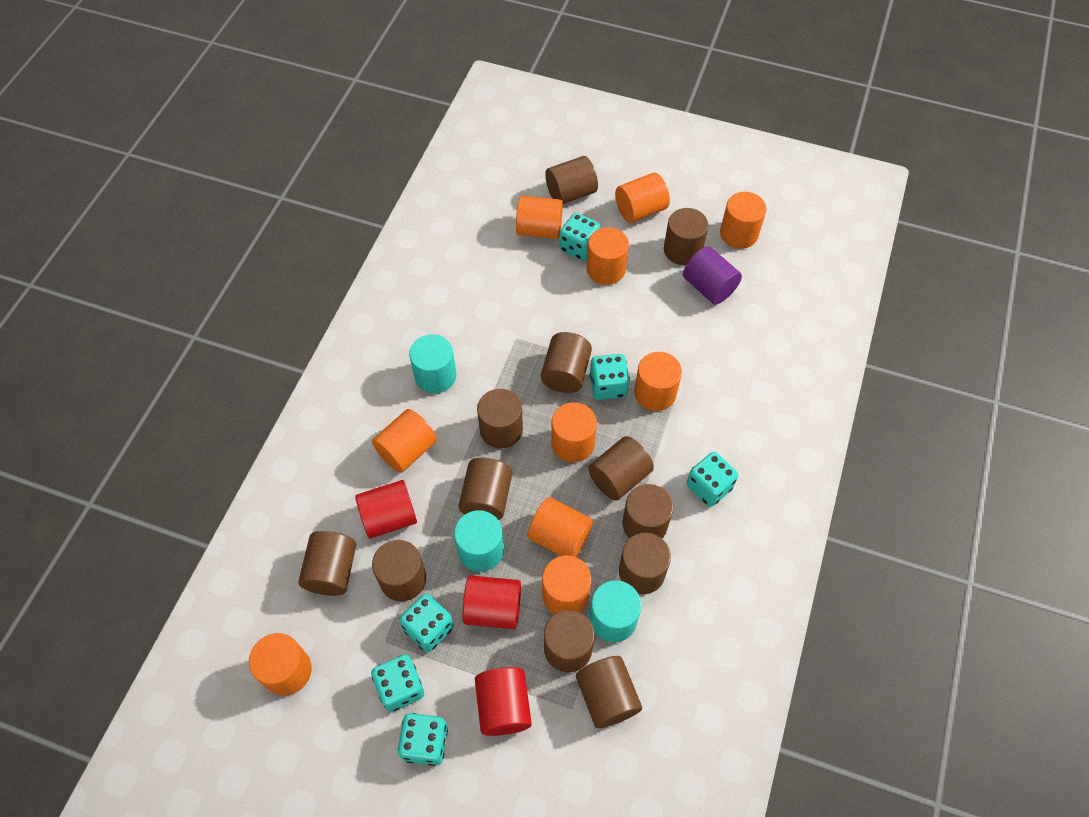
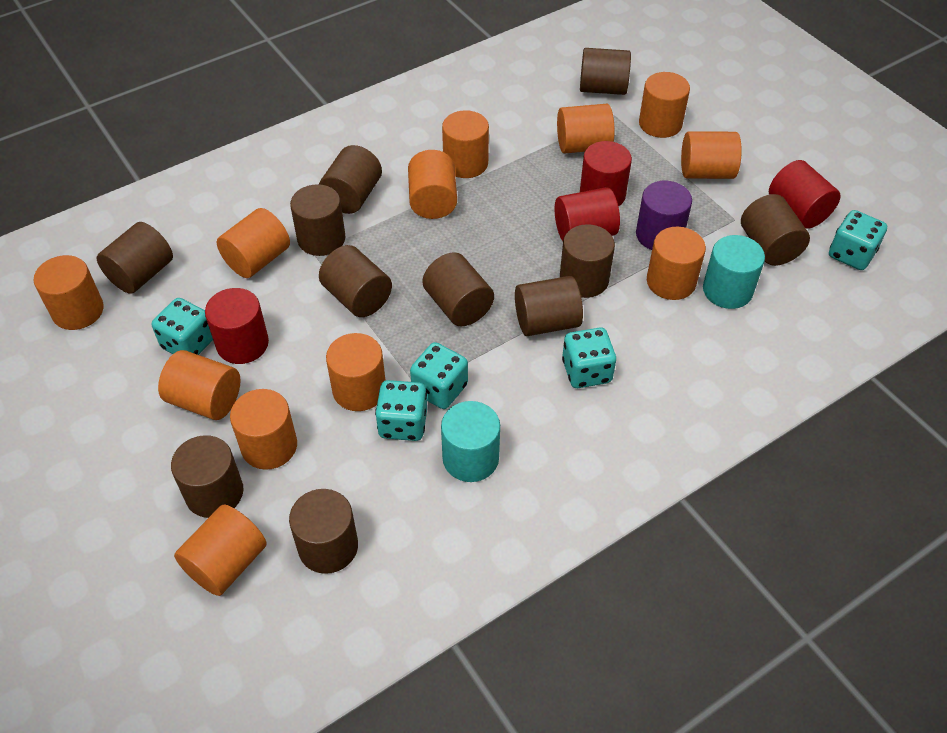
brown cylinder: [298,531,356,596] [372,540,426,601] [458,458,513,520] [477,389,523,449] [541,332,592,393] [544,610,595,672] [545,156,598,204] [576,656,642,728] [588,436,654,501] [619,533,671,594] [622,484,673,539] [664,208,708,265] = 12 -> [97,222,173,294] [171,435,243,518] [289,489,358,574] [290,184,345,256] [319,145,382,214] [319,245,392,317] [422,252,494,326] [515,276,583,336] [560,224,615,298] [580,48,631,95] [741,194,810,266] = 11
orange cylinder: [249,633,312,696] [372,409,437,473] [516,196,563,239] [527,497,593,557] [542,555,591,614] [551,402,597,462] [587,227,629,285] [615,172,670,223] [634,352,682,411] [720,192,766,249] = 10 -> [34,255,104,330] [158,350,240,420] [174,504,267,596] [217,208,290,278] [230,389,297,470] [326,333,386,411] [408,150,457,219] [442,110,489,178] [557,104,615,153] [639,72,690,138] [647,227,706,300] [681,131,742,179] = 12
red cylinder: [355,480,417,539] [462,575,521,629] [475,667,532,736] = 3 -> [205,288,269,364] [555,187,620,241] [580,141,632,207] [769,160,841,229] = 4
turquoise cylinder: [409,334,456,394] [454,510,504,572] [589,580,641,642] = 3 -> [441,401,500,482] [703,235,765,309] = 2
turquoise dice: [371,654,424,712] [398,713,448,766] [399,594,454,652] [559,213,600,261] [589,354,630,400] [687,452,738,507] = 6 -> [152,298,213,355] [375,380,427,441] [410,342,468,409] [562,327,616,388] [829,210,887,270] = 5

